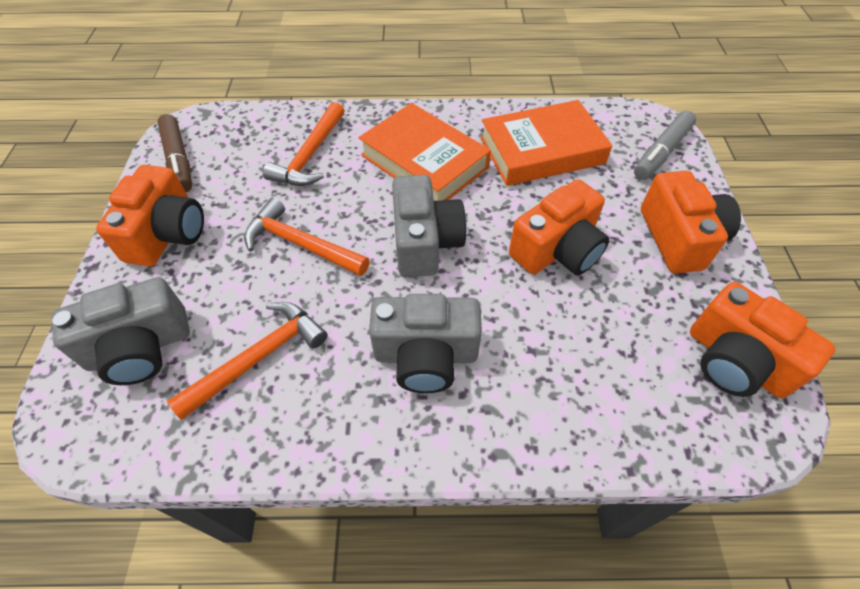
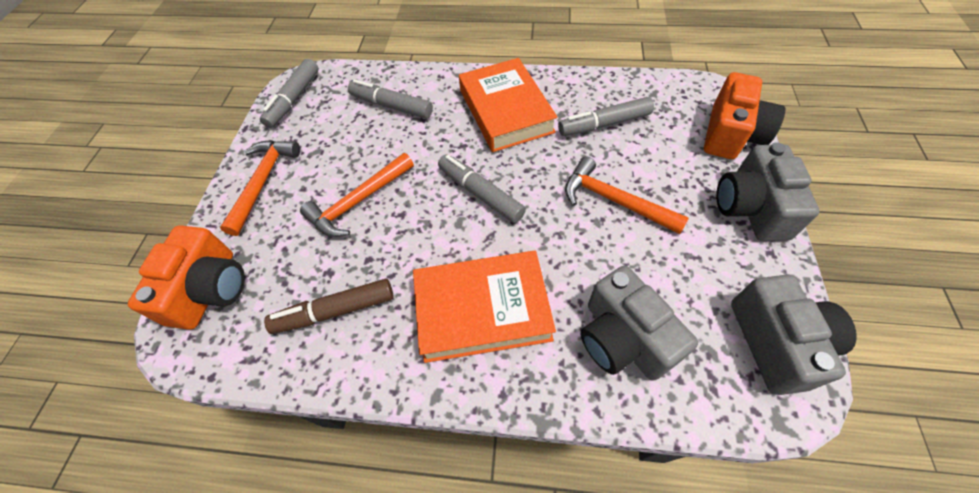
grey marker: [634,111,696,180] = 1 -> [260,59,319,128] [348,79,433,119] [438,154,526,223] [558,97,654,136] = 4
orange camera: [96,165,204,266] [509,179,609,275] [641,171,741,273] [690,282,836,398] = 4 -> [128,225,245,330] [704,72,785,159] = 2

